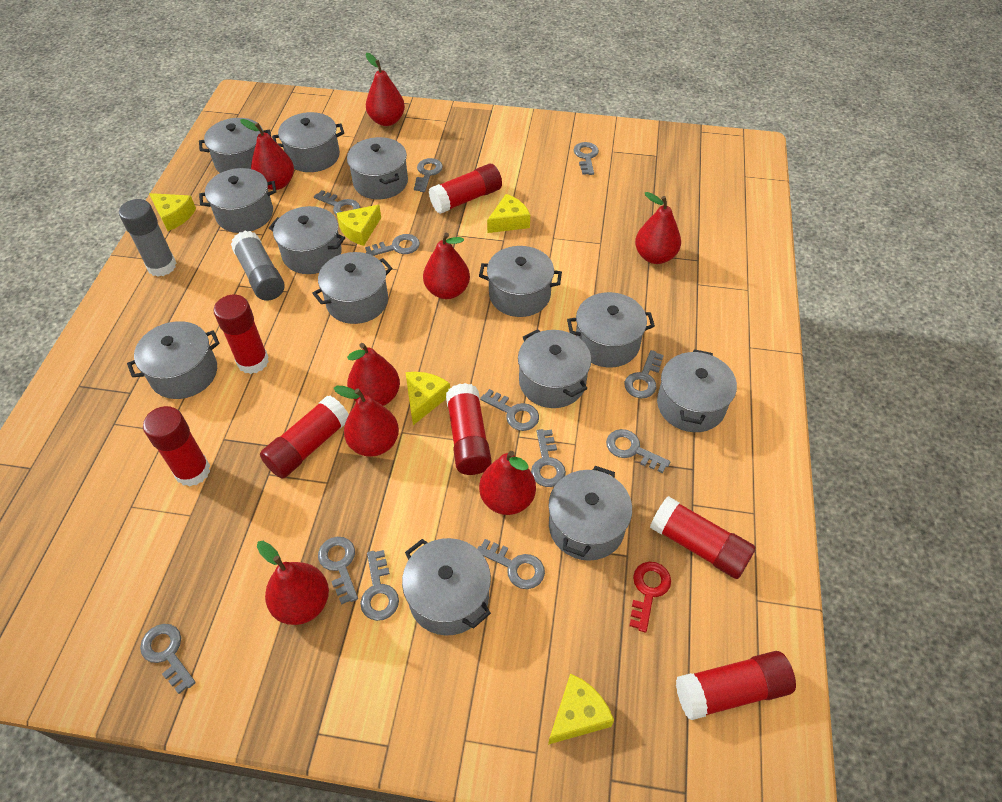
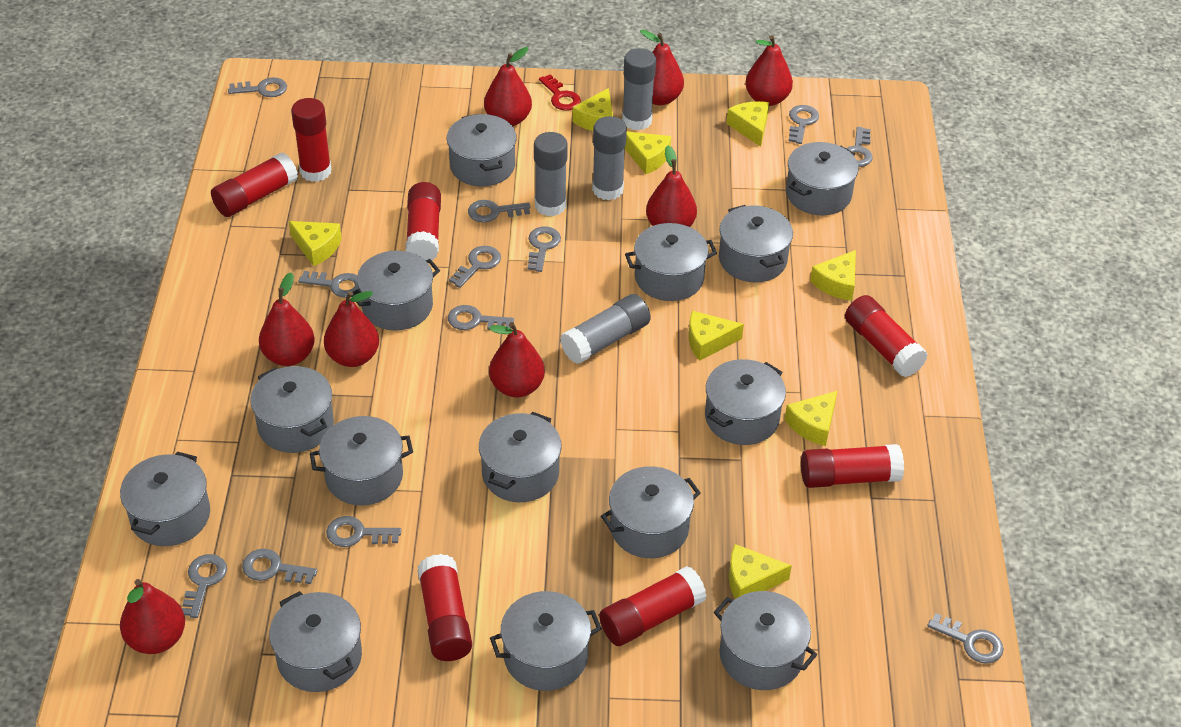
grey glue stick: [119,199,176,277] [231,231,285,301] = 2 -> [534,132,568,216] [560,294,651,364] [592,116,627,200] [622,48,656,131] = 4
grey pot: [127,321,220,399] [199,118,271,173] [199,168,276,233] [269,206,345,274] [272,112,344,172] [312,252,392,324] [347,137,408,199] [402,538,491,635] [479,246,562,317] [518,329,591,408] [548,466,632,561] [567,292,655,368] [657,349,737,432] = 13 -> [120,452,210,546] [250,366,334,453] [269,591,362,692] [310,416,413,506] [351,251,440,331] [447,114,517,186] [479,412,562,502] [490,591,602,691] [601,466,701,558] [625,223,717,301] [705,359,786,445] [714,591,817,690] [719,205,793,282] [786,142,859,215] = 14
yellow cheese: [149,193,196,231] [336,205,381,246] [405,372,450,425] [487,194,530,233] [548,673,614,745] = 5 -> [289,221,342,266] [572,88,613,131] [625,132,671,174] [689,311,744,361] [727,101,769,147] [729,544,792,599] [785,391,837,446] [810,250,856,301] = 8

